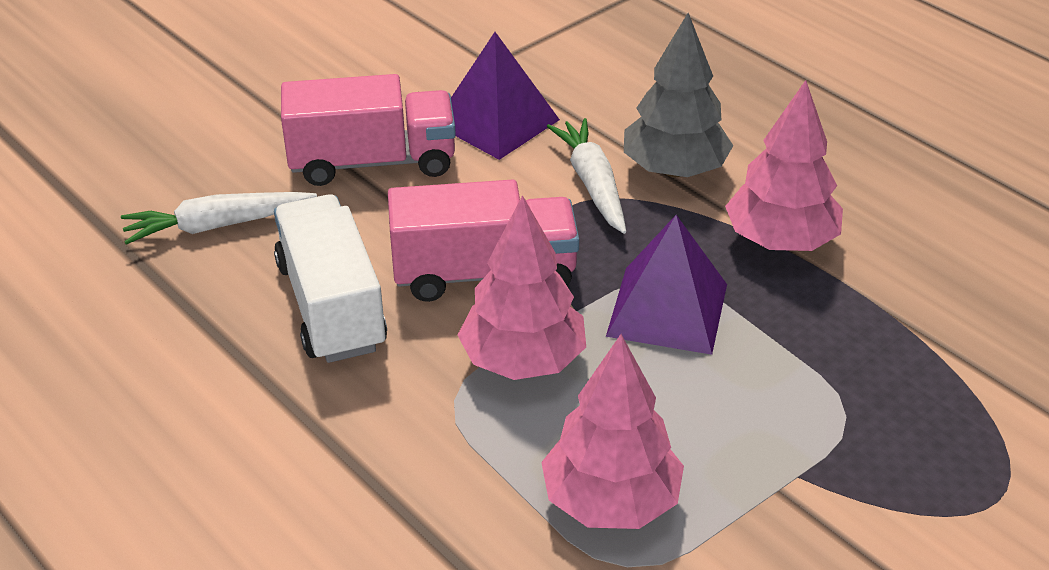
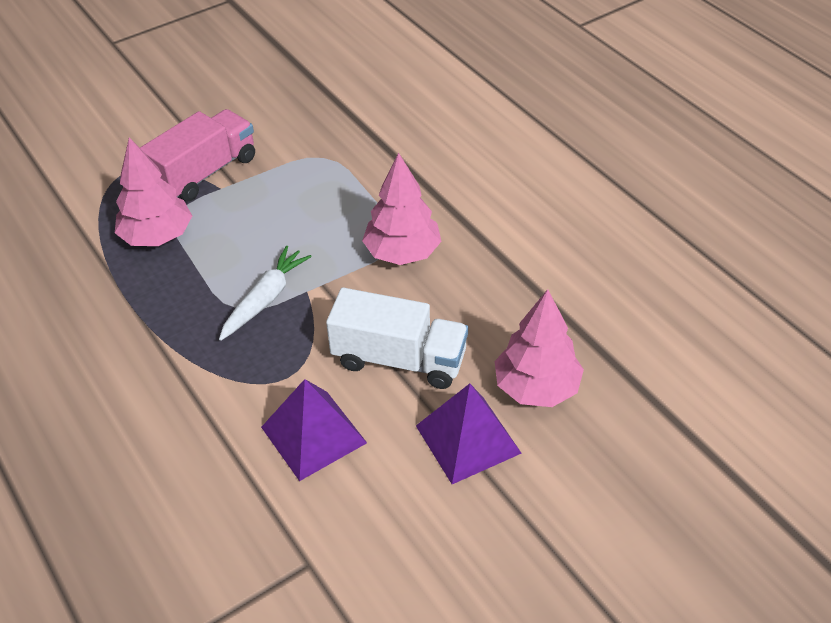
grey tree: [624,13,734,177] = 1 -> none = 0
pink truck: [281,74,456,186] [388,179,579,302] = 2 -> [140,109,255,202] = 1
white carrot: [121,192,317,245] [547,118,626,234] = 2 -> [219,246,312,341] = 1

